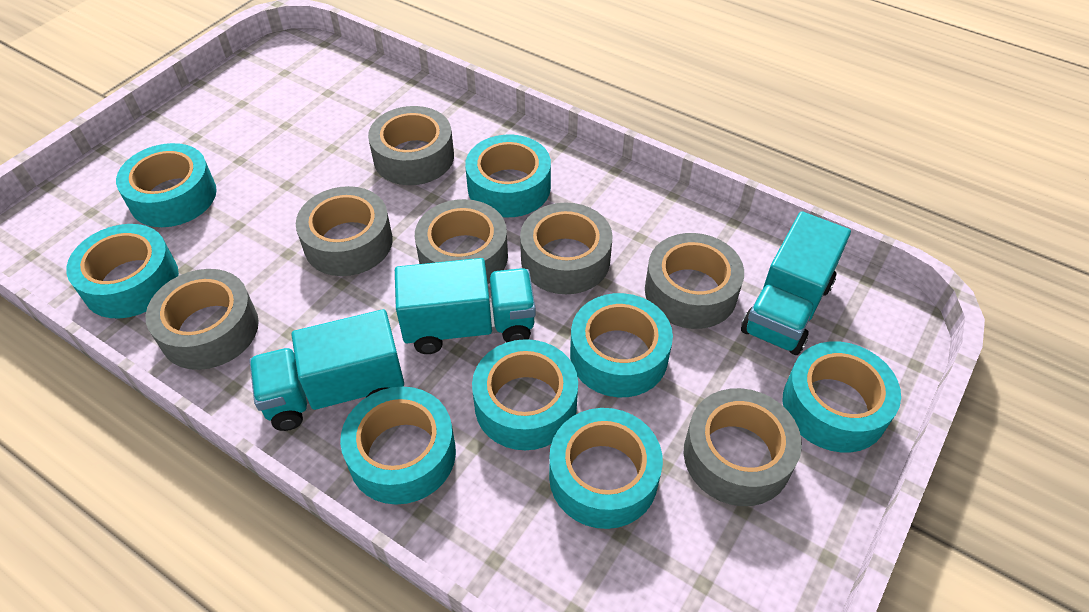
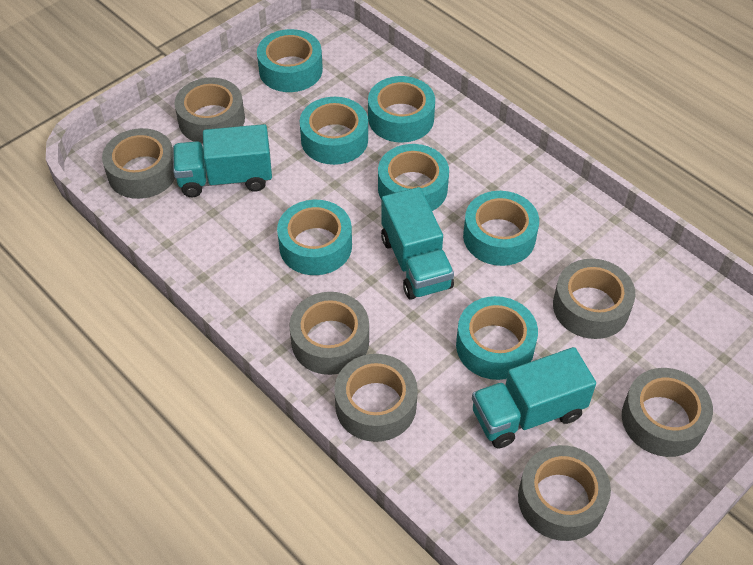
turquoise tape: [66,224,179,318] [116,143,217,227] [340,387,456,505] [465,135,551,217] [472,339,578,450] [549,408,663,529] [570,293,673,397] [783,341,901,452] = 8 -> [257,29,323,92] [277,200,352,275] [300,97,368,165] [368,76,435,142] [378,144,449,211] [456,296,538,380] [463,191,539,266] = 7

